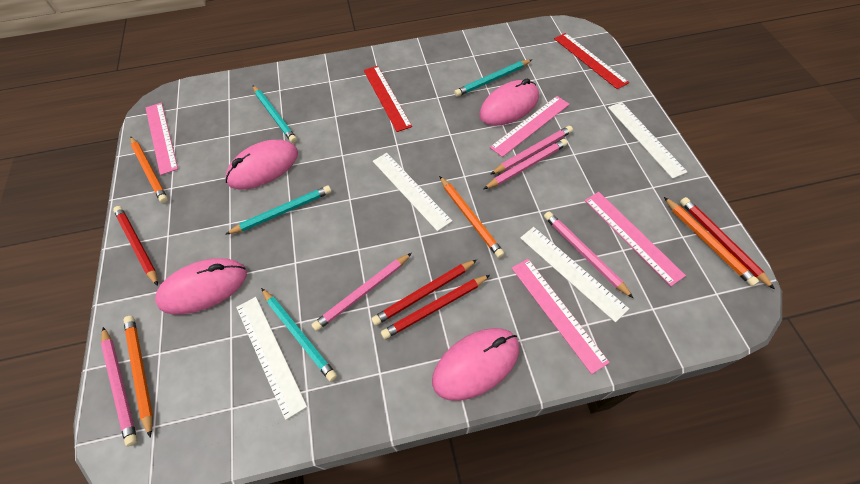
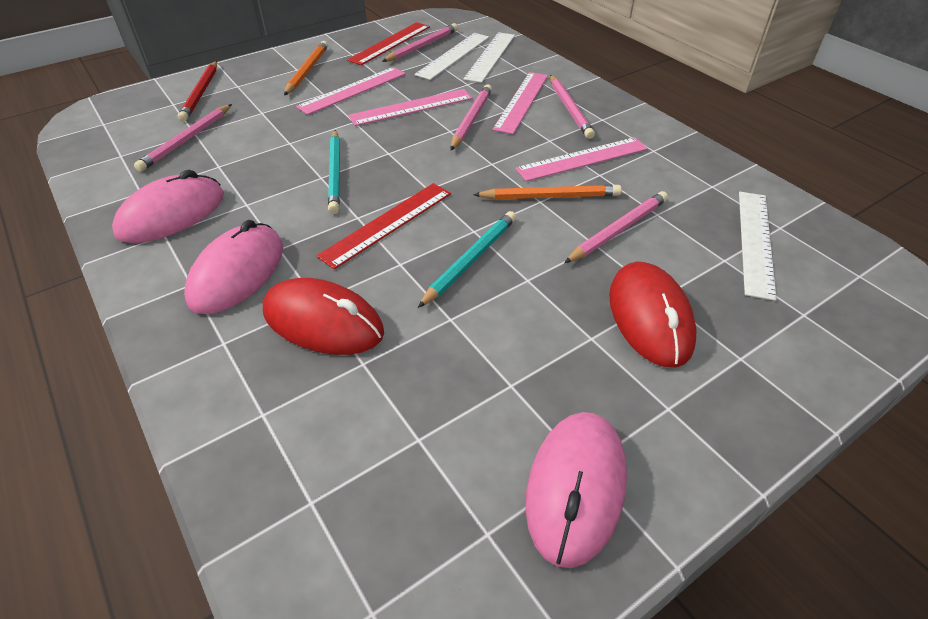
orange pencil: [123,316,153,438] [130,137,168,203] [439,176,504,258] [664,197,759,286] = 4 -> [284,41,328,95] [473,185,622,200] = 2
pink mouse: [155,258,247,315] [225,140,298,189] [432,328,519,401] [479,78,539,126] = 4 -> [112,170,224,243] [184,220,283,314] [525,412,627,568] = 3
red mouse: none = 0 -> [263,278,384,355] [609,262,697,368] = 2
red pencil: [113,206,158,286] [371,260,477,326] [381,275,490,339] [680,197,775,289] = 4 -> [178,61,217,122] = 1
turquoise pencil: [225,186,331,235] [253,86,297,143] [261,288,337,382] [454,60,532,97] = 4 -> [328,130,340,214] [418,211,516,308] = 2
white ruler: [236,297,307,420] [373,153,452,231] [520,227,629,322] [608,102,687,179] = 4 -> [415,33,489,80] [463,32,515,83] [739,192,777,301] = 3

